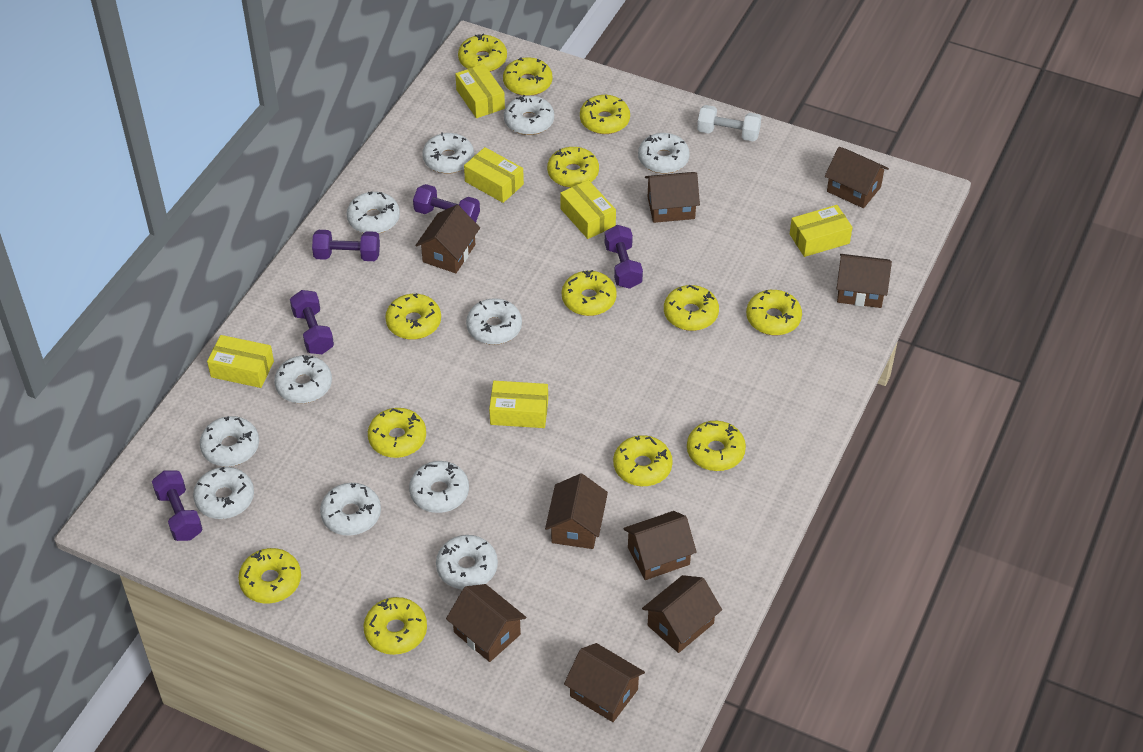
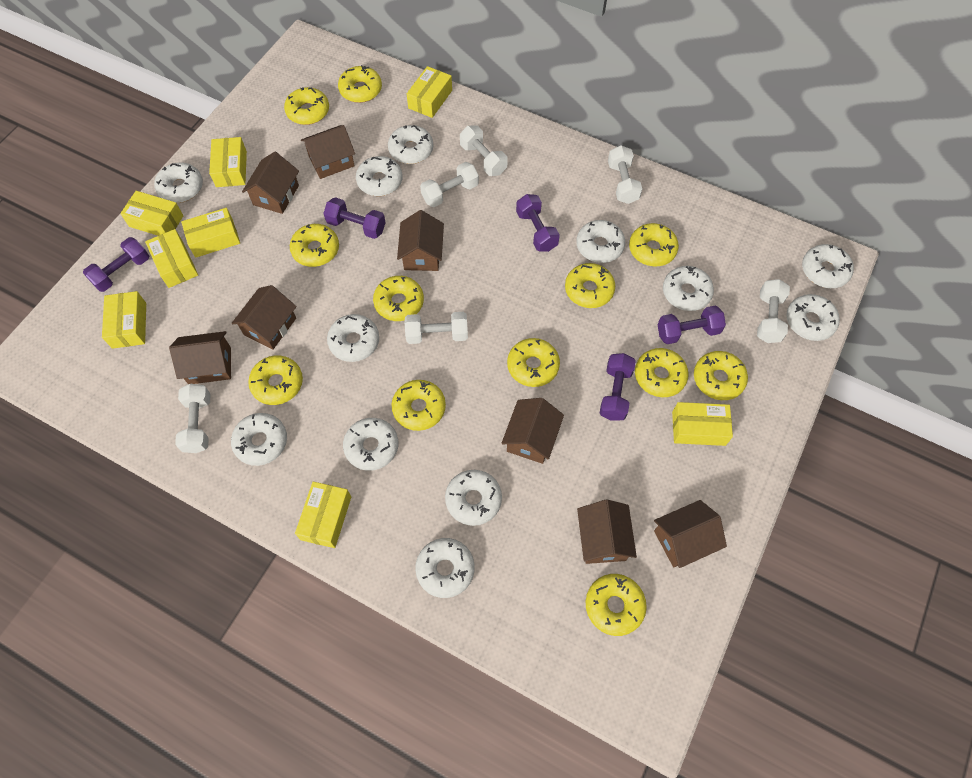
brown house: [415,205,480,273] [446,584,526,662] [545,473,608,549] [564,643,645,722] [623,511,697,580] [642,575,722,653] [645,172,700,223] [825,147,889,208] [837,254,892,308] = 9 -> [169,331,231,384] [231,285,297,350] [242,152,299,214] [301,125,355,179] [397,210,444,271] [501,398,564,464] [577,499,637,564] [654,500,727,568] = 8
white donut: [193,467,254,519] [200,416,259,467] [274,355,332,403] [320,483,381,536] [346,191,400,234] [409,461,469,513] [422,132,474,174] [436,535,498,589] [466,298,522,345] [504,95,554,135] [638,133,690,173] = 11 -> [154,163,203,203] [231,413,287,466] [327,314,379,362] [343,418,398,471] [356,156,403,196] [388,125,433,164] [415,538,475,598] [445,470,502,526] [576,220,625,263] [663,266,714,311] [786,294,840,341] [802,244,854,288] = 12
white dumbbell: [697,105,761,141] = 1 -> [175,384,211,453] [405,312,468,344] [420,162,479,207] [460,126,508,176] [608,146,642,204] [757,279,790,343] = 6
yellow box: [207,335,274,388] [455,64,505,118] [464,147,524,203] [489,381,548,428] [560,180,616,239] [790,205,852,257] = 6 -> [102,291,146,349] [120,191,184,235] [145,229,198,288] [181,208,240,258] [209,137,247,187] [295,482,351,548] [407,66,452,118] [672,402,733,446] = 8
yellow donut: [238,548,301,604] [364,597,427,655] [368,408,426,458] [385,293,441,340] [458,34,507,72] [503,57,552,96] [547,147,599,188] [562,270,617,316] [580,95,630,134] [613,435,673,486] [664,285,719,331] [687,421,746,471] [746,290,802,335] = 13 -> [248,355,303,405] [284,87,329,125] [290,224,339,267] [338,65,382,103] [373,276,424,321] [392,380,446,431] [507,338,560,387] [565,263,615,308] [586,574,647,636] [629,223,679,266] [635,348,689,397] [694,351,748,400] = 12

